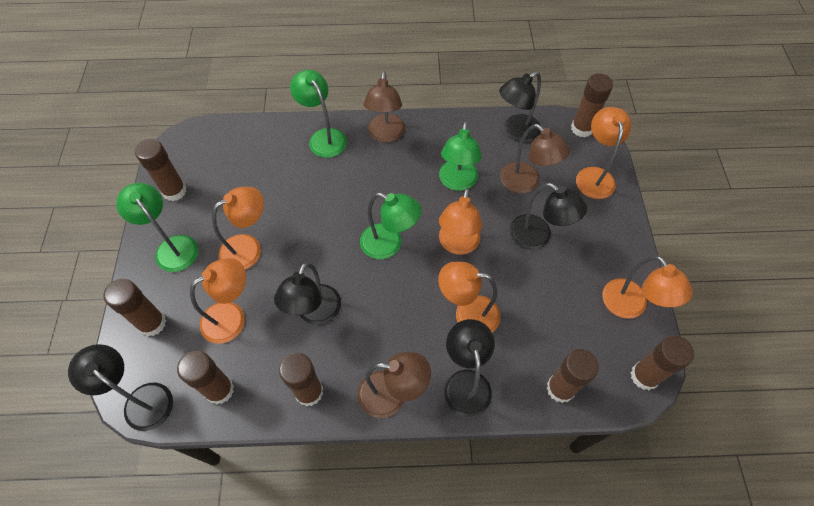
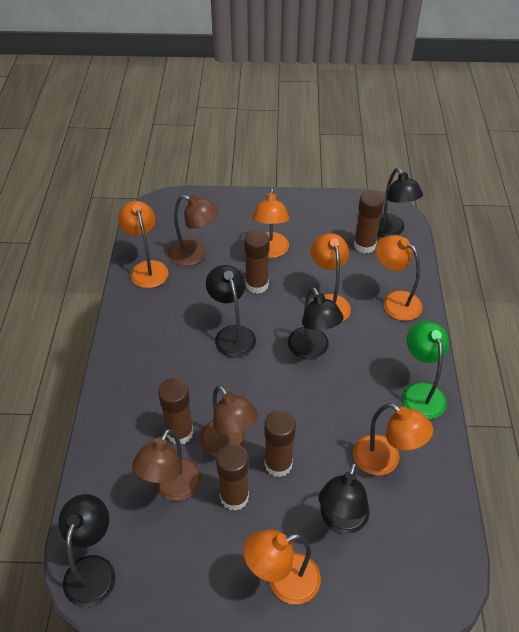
brown glue stick: [104,279,166,336] [135,139,187,201] [177,350,234,405] [279,353,323,407] [546,349,599,403] [571,73,613,137] [630,335,694,390] = 7 -> [158,378,194,444] [216,444,249,511] [244,230,270,294] [264,410,296,477] [354,191,384,253] = 5
green lamp: [116,183,198,272] [290,70,347,158] [360,193,422,259] [439,121,482,191] = 4 -> [402,321,449,419] = 1

